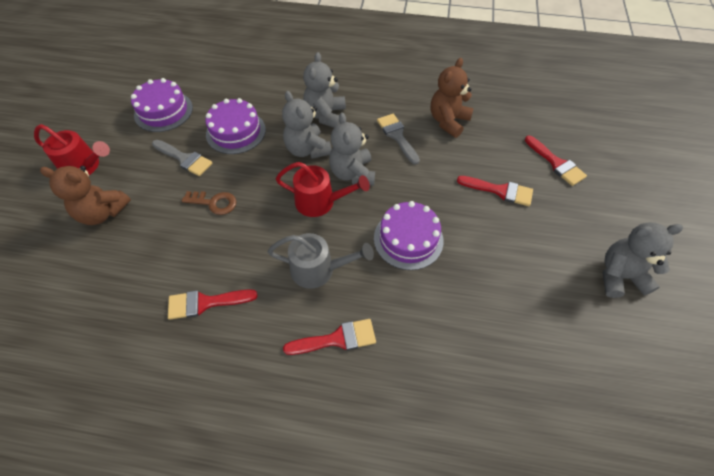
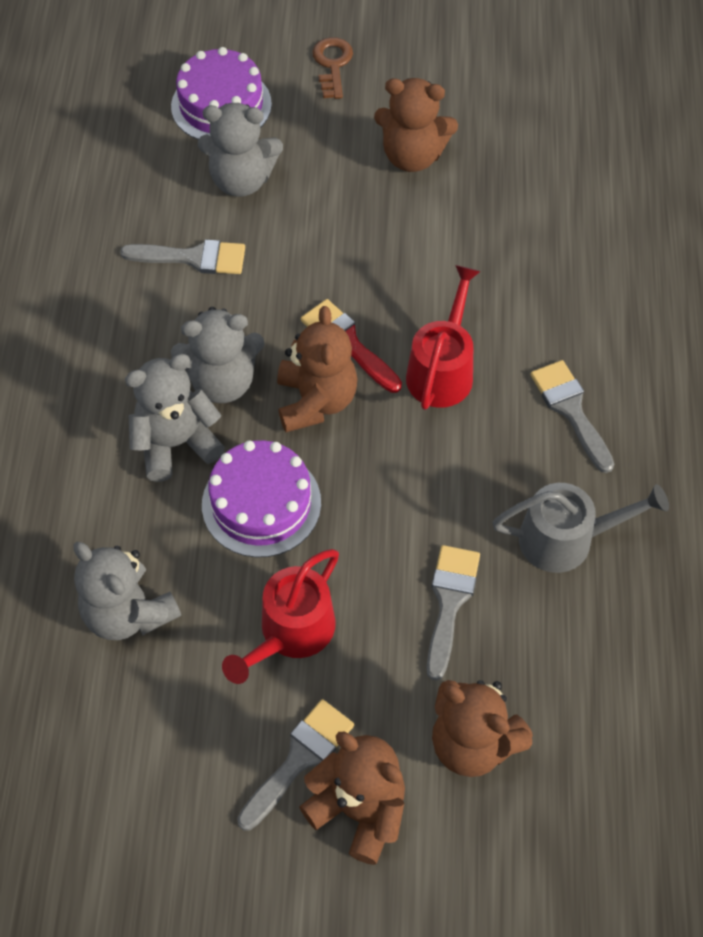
brown teddy bear: [40,166,131,225] [431,58,474,138] = 2 -> [277,306,357,433] [299,732,405,865] [374,78,458,172] [432,680,533,777] = 4
grey brush: [152,140,213,176] [377,114,420,165] = 2 -> [120,240,245,274] [237,699,354,830] [427,545,480,681] [530,360,614,473] = 4
purple cake: [131,78,193,132] [205,98,266,154] [374,201,443,270] = 3 -> [171,47,272,140] [202,440,321,558] = 2
red brush: [168,289,258,320] [283,319,376,355] [457,176,533,206] [525,136,587,186] = 4 -> [301,299,402,393] = 1

